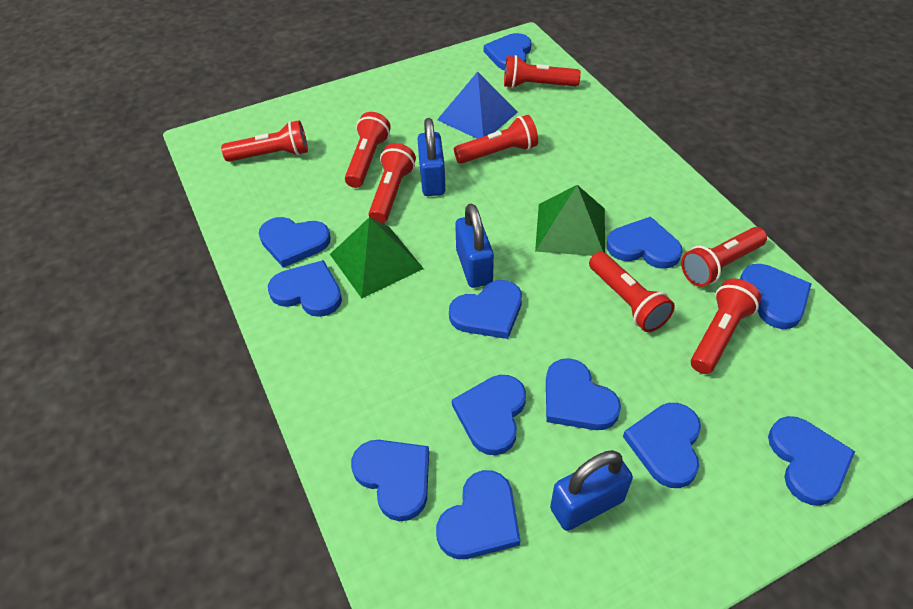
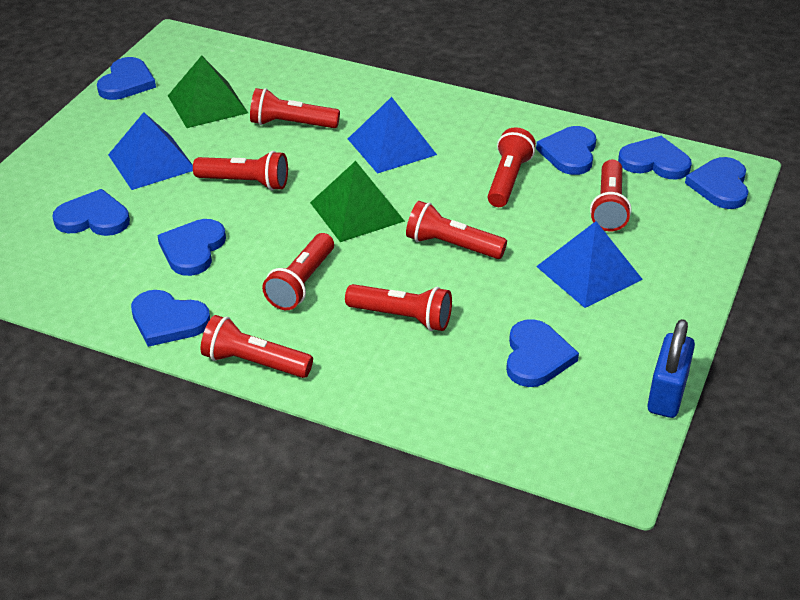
blue heart: [259,217,331,268] [268,260,342,317] [351,440,429,521] [436,470,521,559] [449,280,522,339] [452,375,526,455] [484,33,531,70] [546,358,621,430] [607,217,683,269] [623,403,701,488] [740,264,812,329] [768,416,855,506] = 12 -> [52,189,130,236] [97,57,156,100] [131,290,210,347] [157,219,226,276] [506,319,579,387] [536,126,596,175] [618,136,692,179] [685,157,749,209] = 8
blue padlock: [417,118,446,196] [455,203,494,288] [550,450,633,531] = 3 -> [647,319,695,418] = 1
blue pyramid: [437,72,518,139] = 1 -> [108,112,193,190] [348,97,437,174] [536,221,643,308] = 3

